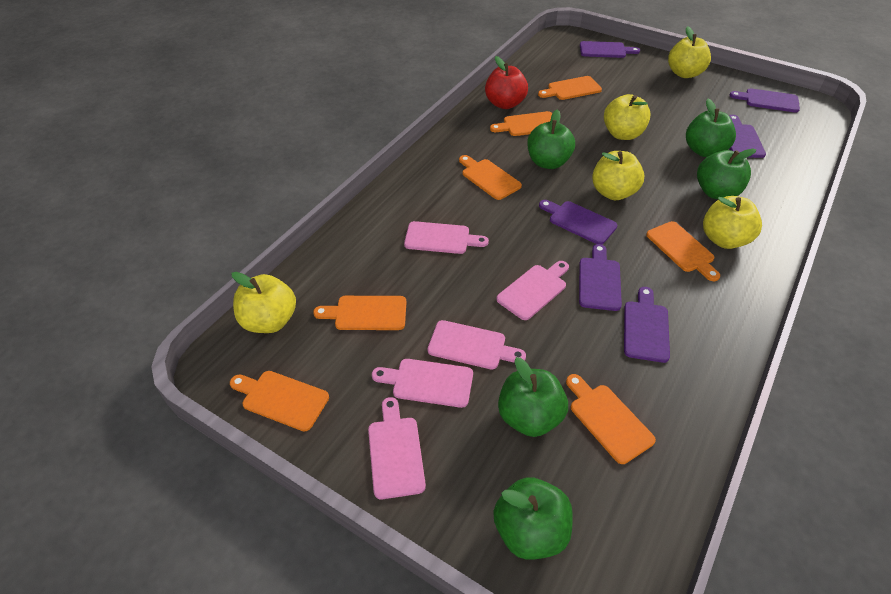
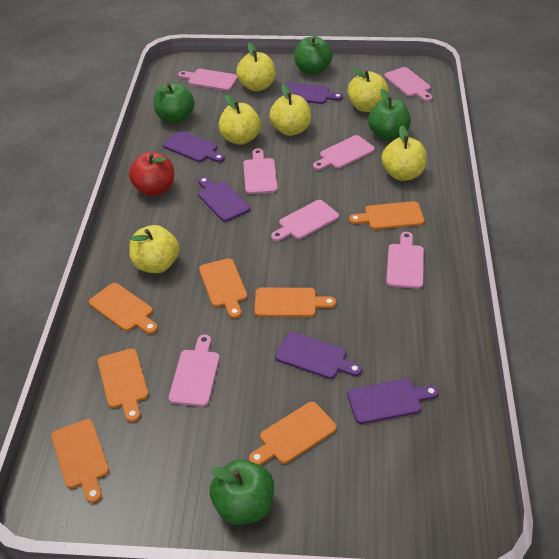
green apple: [493,477,573,560] [498,357,568,437] [527,109,575,169] [686,99,736,157] [697,149,756,199] = 5 -> [154,83,195,123] [210,459,274,525] [294,36,333,75] [368,89,411,140] = 4
pink cutting board: [368,397,426,499] [372,359,473,408] [404,221,489,254] [427,320,526,369] [496,261,569,320] = 5 -> [169,334,220,407] [178,69,238,91] [243,149,278,194] [271,200,339,241] [313,135,375,170] [384,67,432,101] [386,232,424,289] = 7
purple cutting board: [539,200,618,244] [579,244,622,311] [580,41,640,58] [624,287,670,363] [729,115,766,158] [730,88,800,113] = 6 -> [163,131,225,162] [198,177,250,222] [275,332,362,379] [280,82,343,104] [347,379,439,424] = 5
yellow apple: [231,272,296,333] [592,151,644,200] [604,94,651,140] [668,26,711,78] [703,196,762,249] = 5 -> [129,225,179,273] [218,95,261,145] [236,43,275,91] [269,84,311,136] [347,68,388,112] [381,126,427,181] = 6

